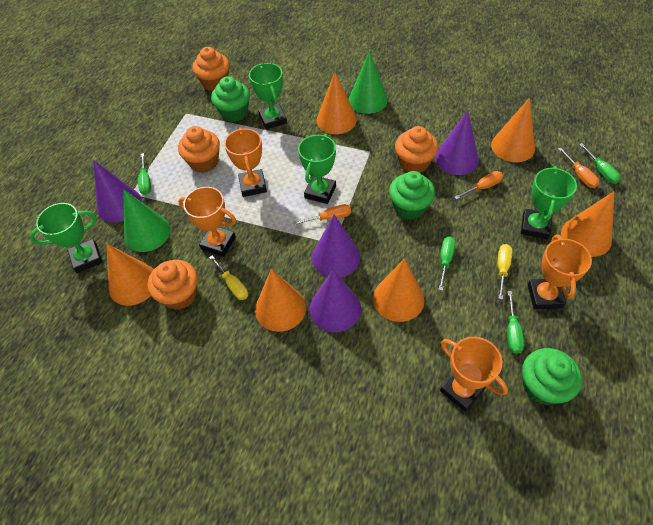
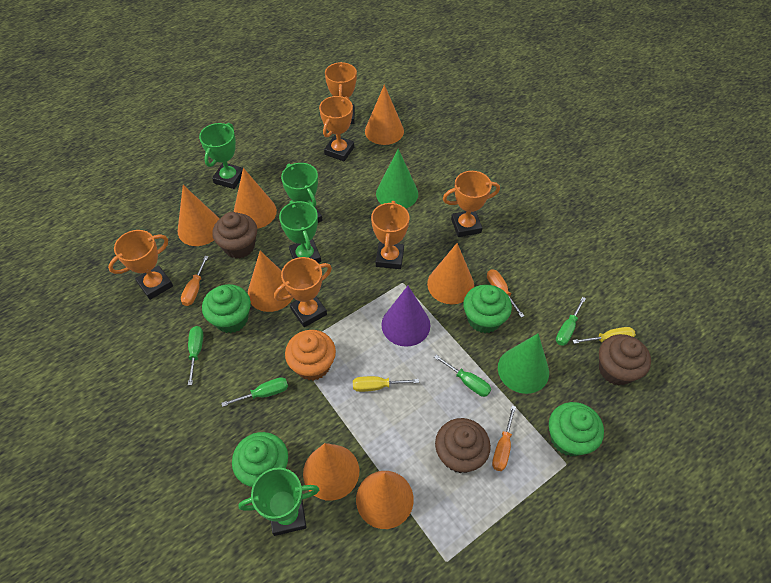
brown cupcake: none = 0 -> [212,212,257,259] [435,418,491,473] [599,334,651,385] = 3
green cupcake: [211,76,250,122] [389,171,435,219] [522,348,582,405] = 3 -> [202,284,251,333] [232,432,288,487] [463,284,512,333] [549,402,604,456] = 4
orange cone: [106,243,154,306] [255,269,306,332] [317,72,357,134] [373,258,425,322] [491,98,535,162] [561,191,615,257] = 6 -> [178,185,219,246] [234,168,277,229] [248,251,293,312] [303,443,359,501] [356,471,414,529] [365,85,404,145] [427,243,474,304] = 7
orange cupcake: [148,260,198,310] [178,126,220,173] [193,47,230,91] [395,126,438,173] = 4 -> [285,330,336,381] = 1
orange trophy: [178,187,236,257] [224,128,267,197] [440,337,508,412] [527,235,592,309] = 4 -> [108,230,173,300] [274,257,332,327] [319,96,354,161] [325,62,357,124] [371,201,409,269] [443,171,500,237] = 6
purple cone: [93,160,142,222] [310,270,361,332] [312,214,360,278] [435,110,479,175] = 4 -> [381,286,430,347] = 1

